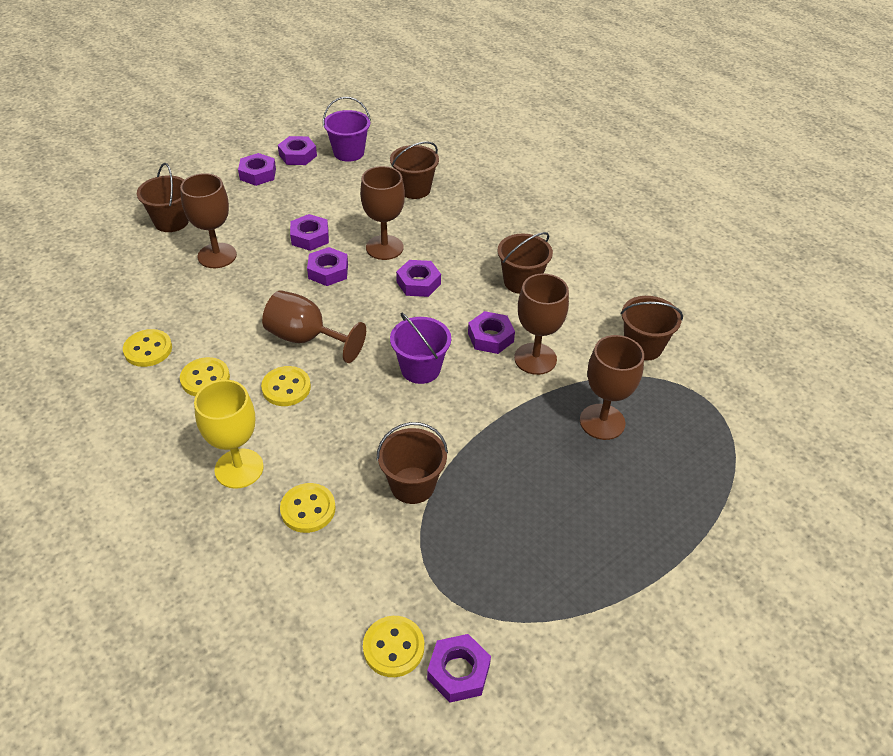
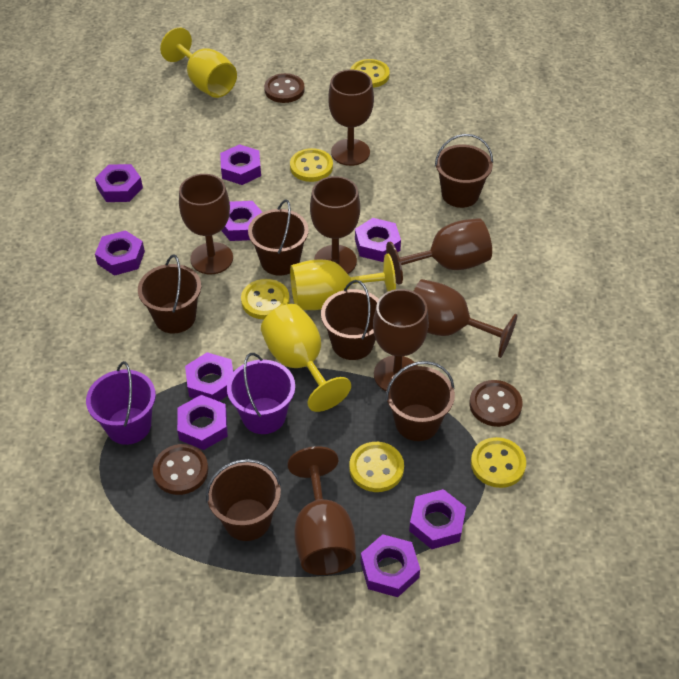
brown bucket: [137,163,189,232] [377,422,448,504] [390,141,439,199] [498,232,553,294] [620,296,683,361] = 5 -> [138,255,201,334] [206,459,281,541] [248,199,309,276] [321,280,379,360] [386,361,455,441] [435,134,493,208] = 6
brown button: none = 0 -> [153,444,208,495] [264,73,305,103] [469,380,523,427] = 3
brown goblet: [180,173,237,268] [262,290,366,363] [360,166,405,260] [514,273,569,375] [580,335,644,440] = 5 -> [179,174,233,274] [288,446,356,575] [310,176,360,274] [328,70,374,166] [373,289,429,391] [386,218,492,285] [414,279,517,358] = 7
purple nut: [238,153,276,186] [278,136,317,165] [290,214,329,251] [307,247,348,286] [396,260,441,297] [427,634,491,703] [468,311,515,354] = 7 -> [95,164,143,202] [95,230,145,276] [177,395,228,450] [185,352,233,401] [220,144,261,185] [221,201,262,241] [355,218,401,262] [361,534,420,597] [409,489,466,549] = 9
yellow goblet: [194,380,264,489] = 1 -> [160,27,237,98] [261,304,351,412] [290,254,396,310] = 3

